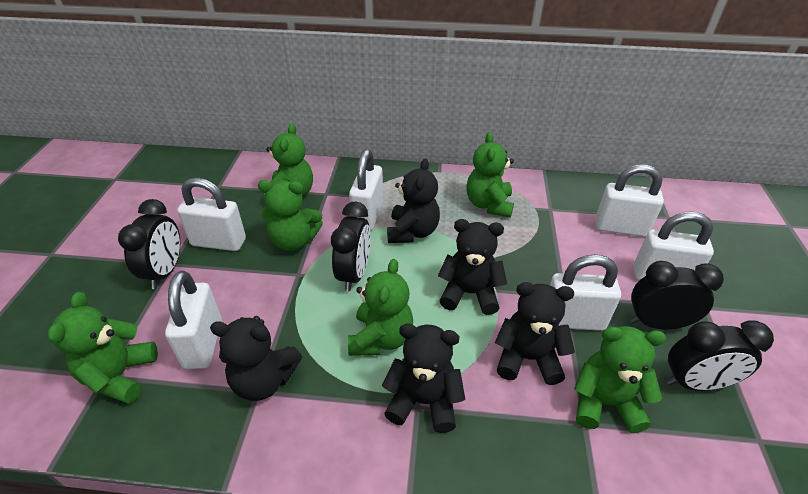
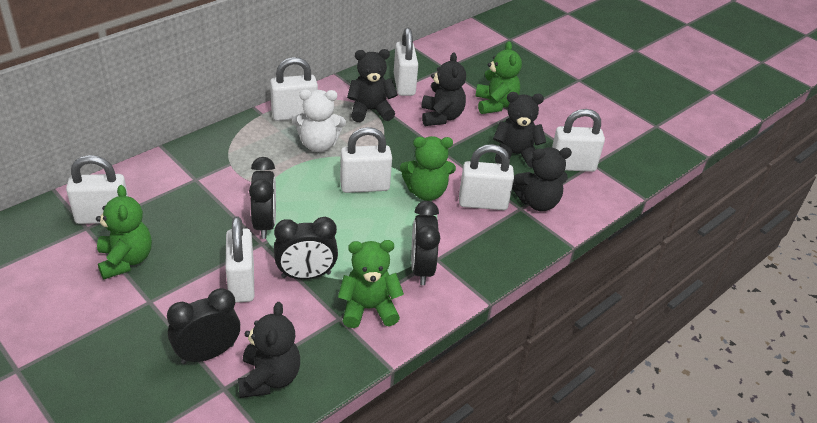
green teddy bear: [48,292,158,404] [258,180,323,251] [264,124,313,197] [348,259,413,356] [466,132,514,218] [574,326,666,433] = 6 -> [96,185,152,279] [338,240,404,328] [400,136,456,201] [475,41,522,114] = 4
white padlock: [165,271,222,369] [177,178,246,251] [349,149,383,231] [550,254,621,331] [595,164,664,237] [634,212,714,280] = 6 -> [66,155,128,224] [225,216,254,303] [270,57,318,121] [340,127,392,193] [394,28,418,96] [459,144,514,210] [552,109,605,172] = 7
white teddy bear: none = 0 -> [292,89,346,152] = 1

